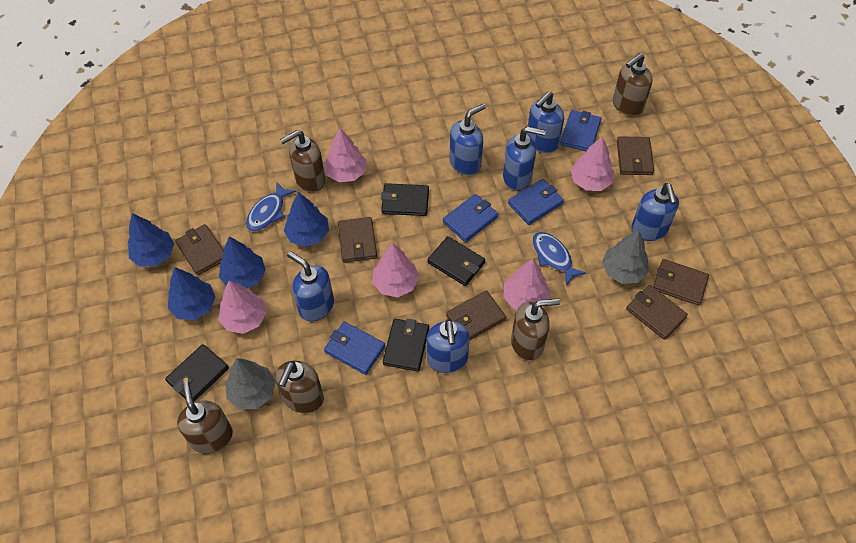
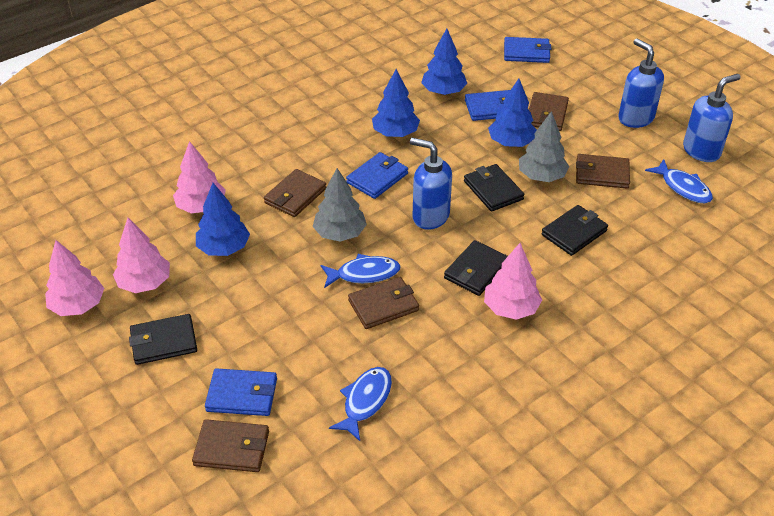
blue fish: [246,181,296,231] [533,232,586,286] = 2 -> [321,254,400,288] [329,367,392,441] [645,159,713,203] = 3
blue soap dispenser: [287,251,334,321] [427,319,470,373] [450,104,486,175] [503,126,546,191] [527,92,564,153] [631,183,679,241] = 6 -> [410,138,452,230] [618,39,664,128] [683,74,741,162] = 3
brown soap dispenser: [177,381,233,453] [276,361,324,413] [280,130,325,192] [511,298,560,361] [613,53,653,116] = 5 -> none = 0
brown wallet: [175,224,224,276] [338,217,377,263] [446,290,506,341] [617,136,654,175] [626,285,688,340] [653,259,709,306] = 6 -> [192,419,269,472] [264,169,326,217] [348,277,419,329] [529,92,569,131] [576,154,630,189] = 5
pink tree: [218,280,267,334] [324,128,367,182] [372,243,419,297] [504,259,551,310] [571,136,614,191] = 5 -> [45,240,104,316] [113,218,170,293] [173,141,226,213] [484,243,542,320] = 4

